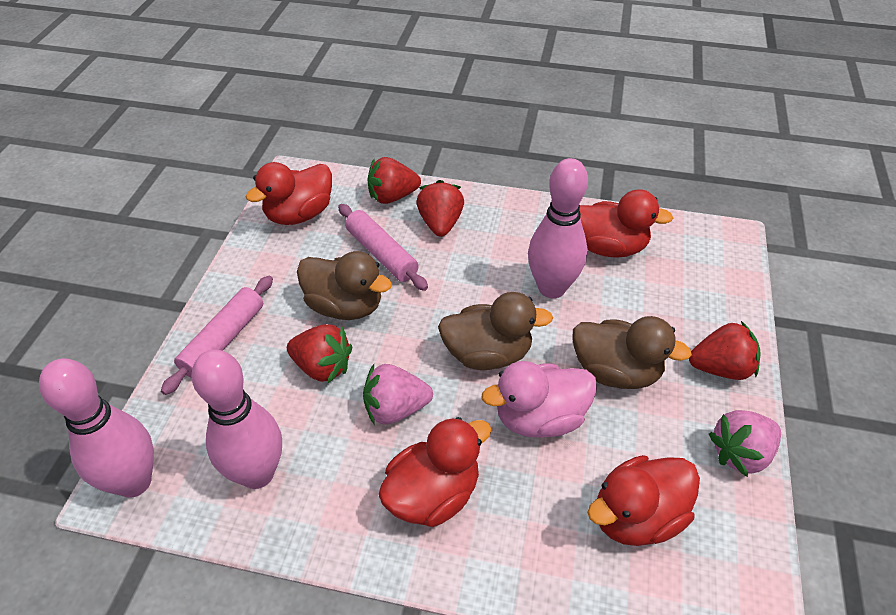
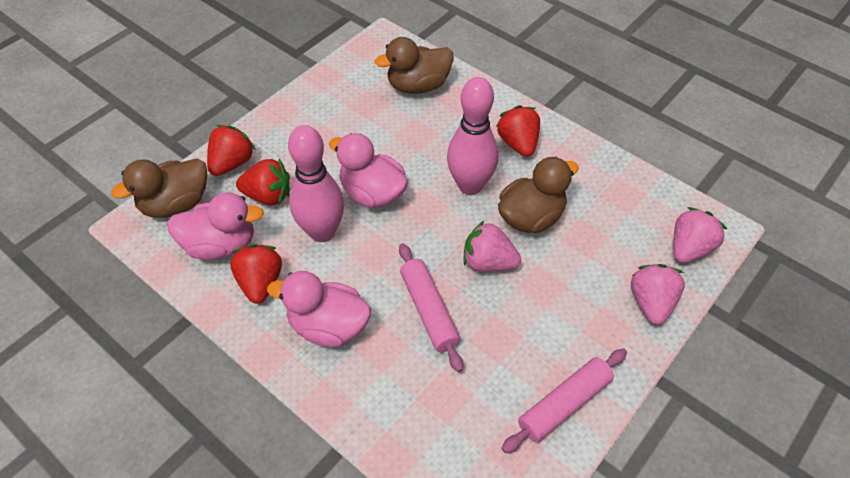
pink bowling pin: [39,358,154,498] [192,349,282,489] [528,158,588,298] = 3 -> [288,125,344,242] [447,77,498,195] = 2
pink duck: [482,361,597,438] = 1 -> [167,192,264,260] [267,271,371,347] [329,133,408,208] = 3
pink strawberry: [363,364,433,425] [709,410,781,477] = 2 -> [463,221,521,272] [631,264,685,325] [673,207,727,263] = 3
red duck: [245,162,332,225] [379,417,492,527] [579,189,673,258] [587,455,700,546] = 4 -> none = 0

